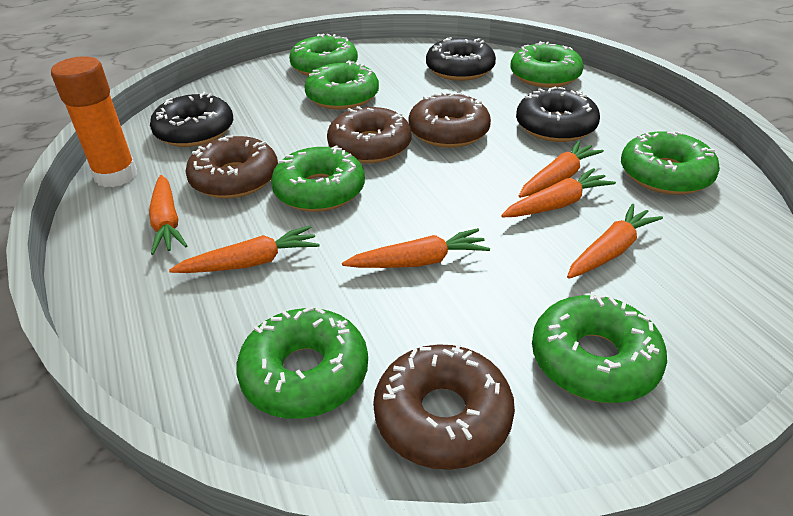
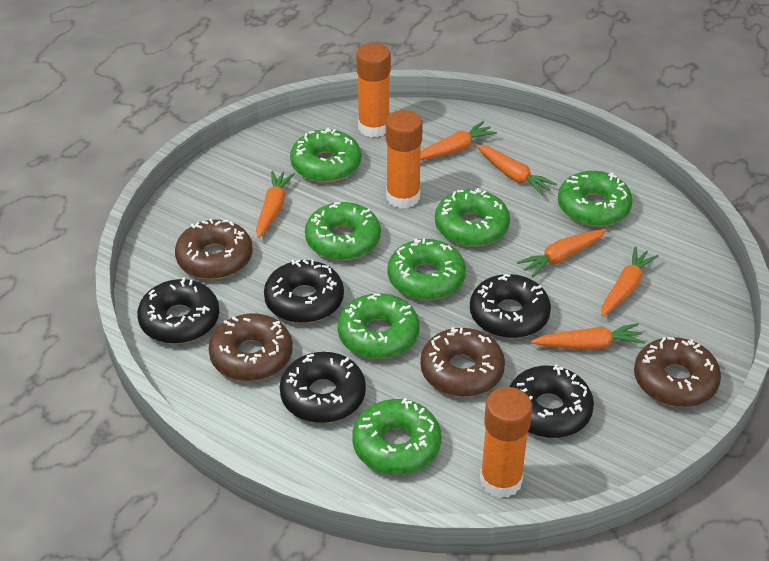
black donut: [150,92,233,147] [426,37,496,81] [516,86,600,142] = 3 -> [137,277,220,344] [264,260,344,323] [280,352,366,423] [470,274,551,338] [509,364,594,438] = 5
orange glue stick: [51,56,137,187] = 1 -> [356,43,391,137] [386,110,423,209] [480,387,532,498] = 3

